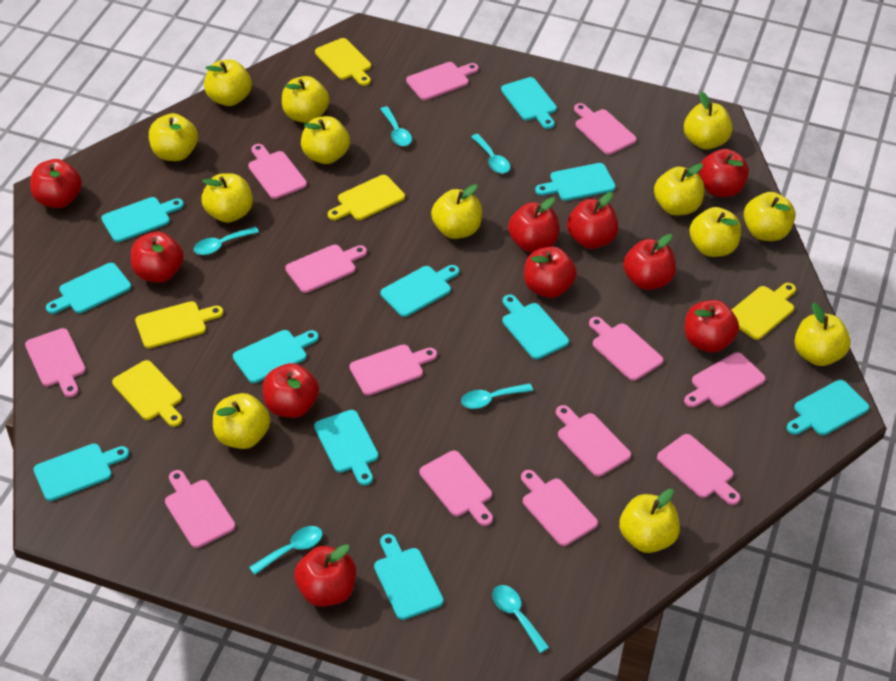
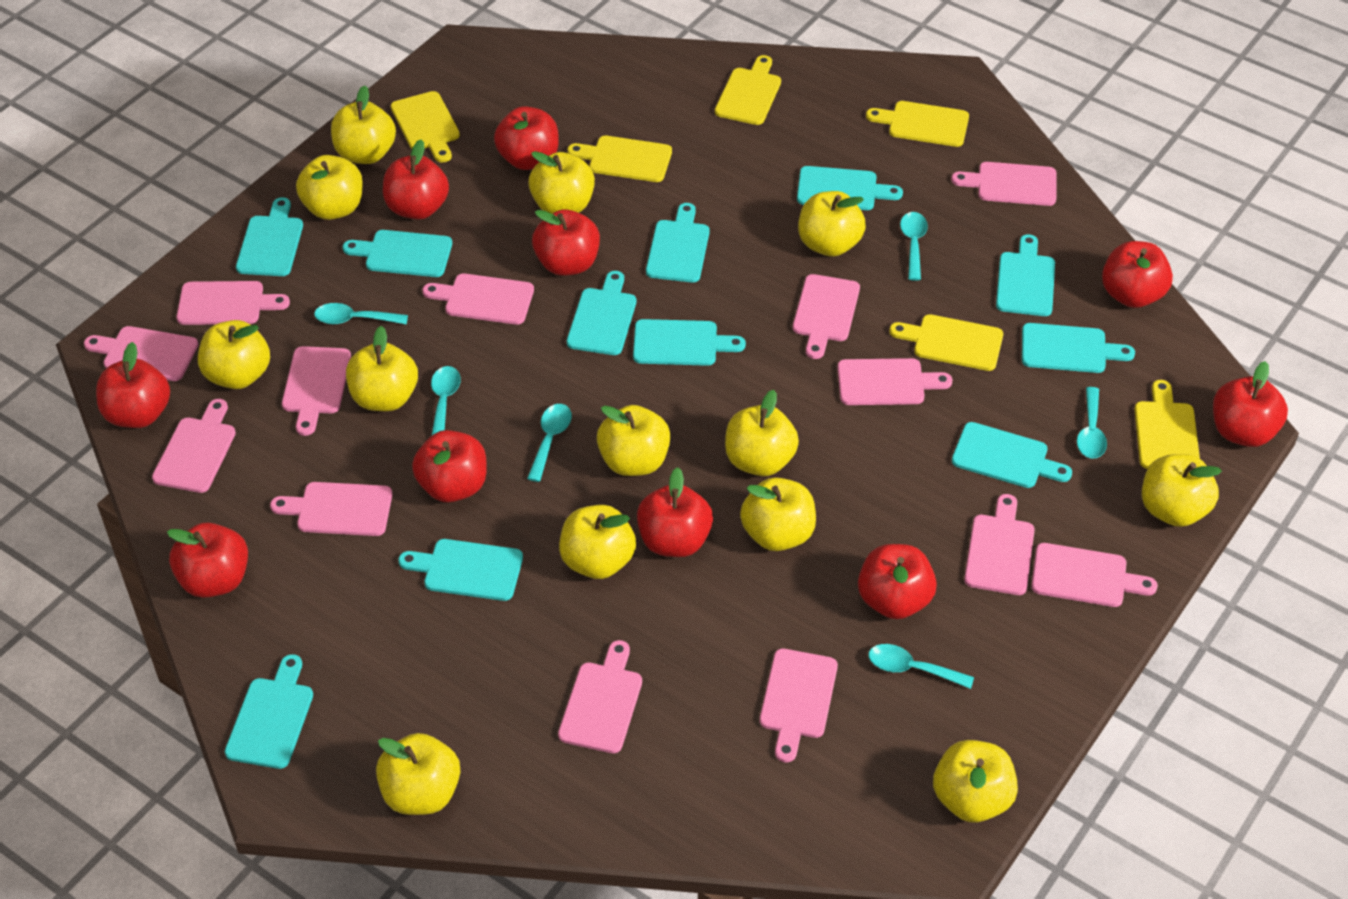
yellow cutting board: [112,360,182,427] [135,301,223,348] [315,38,371,86] [328,175,405,220] [732,283,796,340] = 5 -> [391,91,460,163] [567,136,672,182] [715,55,781,125] [866,101,969,147] [889,314,1003,371] [1134,380,1200,469] = 6

